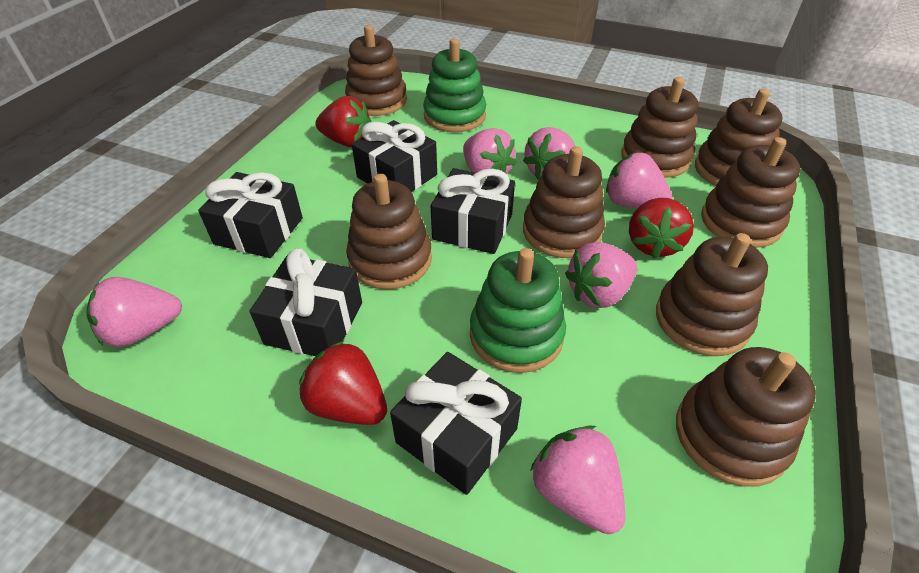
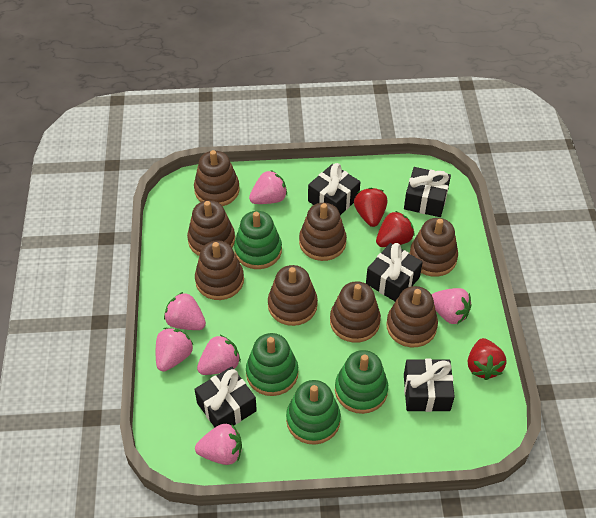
green stacking toy: [423,39,486,132] [470,248,566,373] = 2 -> [234,211,282,269] [246,333,298,396] [286,380,341,445] [335,350,388,414] = 4

